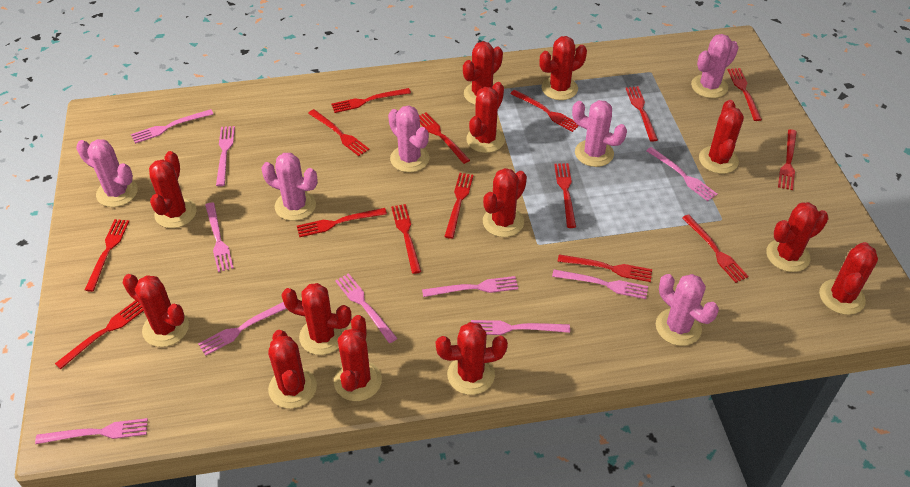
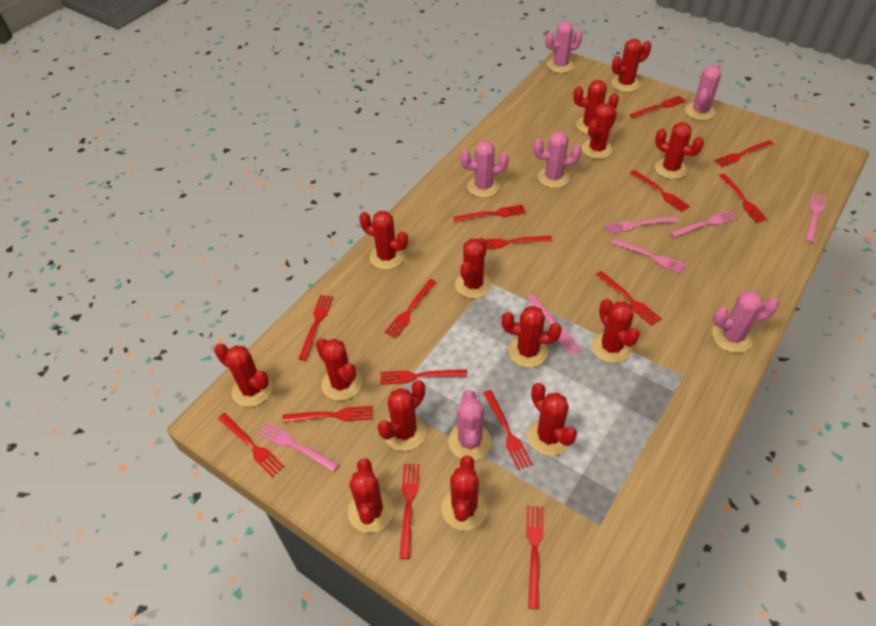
pink fork: [35,418,148,444] [131,109,213,144] [198,302,287,356] [205,202,234,272] [216,126,235,186] [335,273,397,343] [422,276,518,297] [471,320,570,335] [552,269,648,299] [646,147,718,201] = 10 -> [257,422,339,472] [527,294,582,356] [604,216,679,234] [611,238,687,274] [670,210,738,238] [805,193,826,243] = 6
red cactus: [123,274,189,347] [149,151,197,228] [268,330,317,409] [282,283,352,355] [334,315,382,401] [436,322,508,395] [463,41,503,105] [466,82,505,153] [483,168,527,237] [539,36,587,100] [699,100,744,174] [766,202,828,272] [819,242,878,315] = 13 -> [214,343,272,407] [316,338,362,401] [348,458,394,533] [359,211,408,270] [378,380,426,451] [441,456,487,530] [455,238,492,298] [502,306,562,368] [527,383,577,456] [573,80,619,134] [582,103,617,159] [592,299,640,363] [612,39,651,92] [655,122,704,179] = 14

